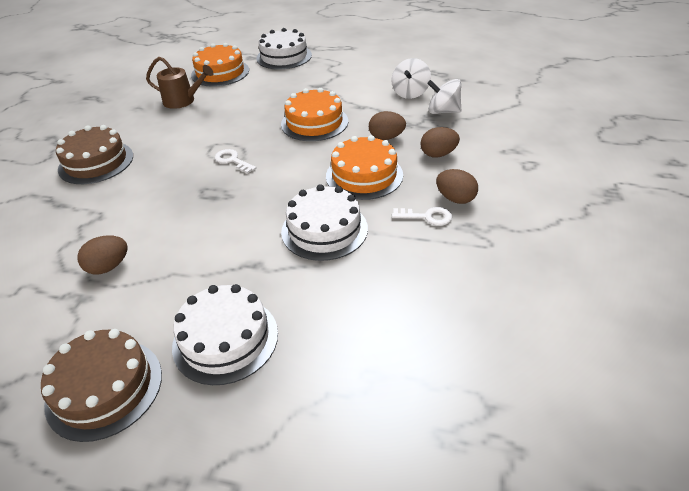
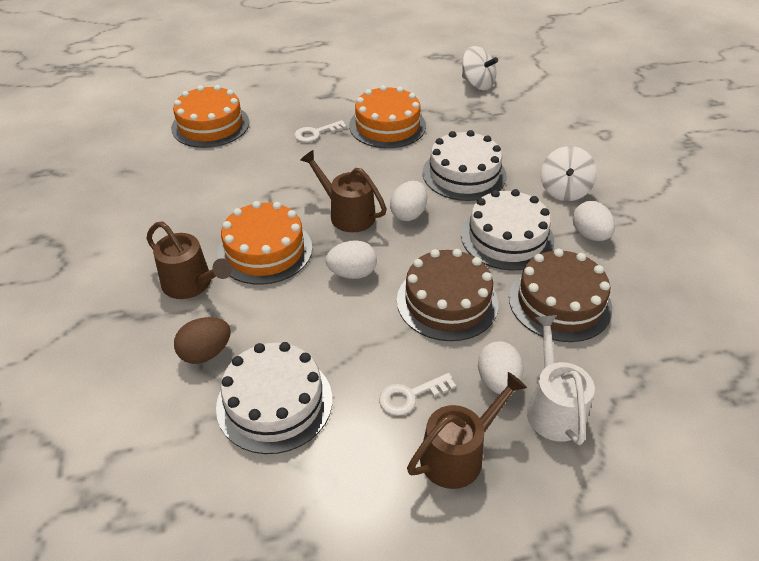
brown egg: [77,235,128,275] [369,111,406,140] [420,127,460,157] [436,169,478,204] = 4 -> [174,317,231,364] = 1
brown watering can: [146,57,213,109] = 1 -> [147,222,232,299] [300,150,387,232] [407,372,527,489] = 3
white egg: none = 0 -> [326,241,377,279] [390,181,427,221] [478,341,524,394] [572,201,615,241] = 4
white watering can: none = 0 -> [527,315,595,445] = 1

